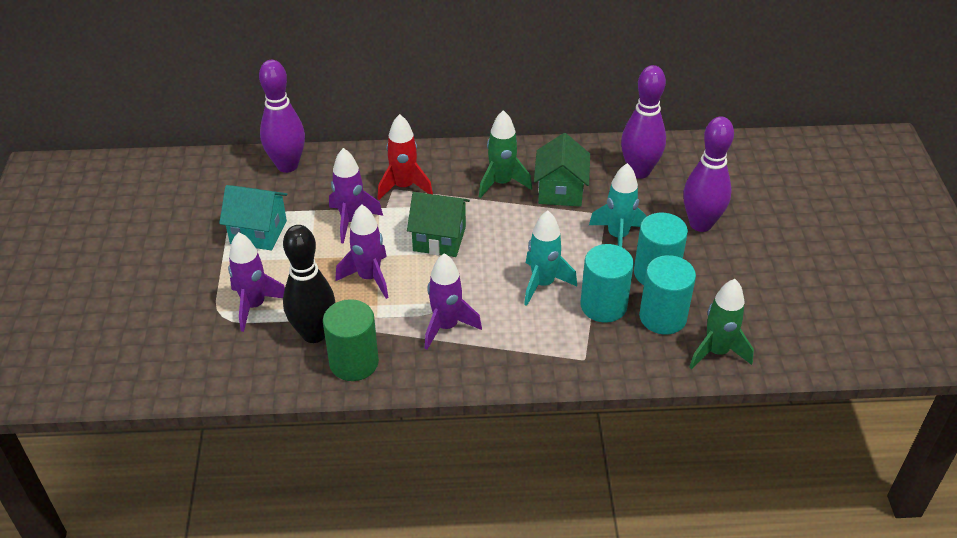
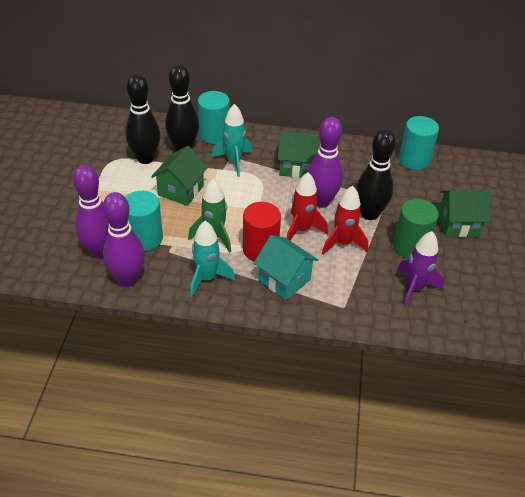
black bowling pin: [283,225,335,343] = 1 -> [125,74,160,164] [165,64,199,151] [356,129,396,220] = 3
green house: [407,192,470,257] [534,133,590,207] = 2 -> [151,146,208,206] [278,131,319,178] [438,190,490,237] = 3
green rocket: [479,110,532,198] [689,279,754,369] = 2 -> [188,179,231,253] = 1
purple rocket: [228,232,285,332] [329,148,383,244] [335,204,389,299] [425,253,482,350] = 4 -> [397,231,444,307] = 1
red cylinder: none = 0 -> [243,202,281,262] = 1
red rocket: [377,114,433,200] = 1 -> [287,172,328,240] [322,186,368,255] = 2

